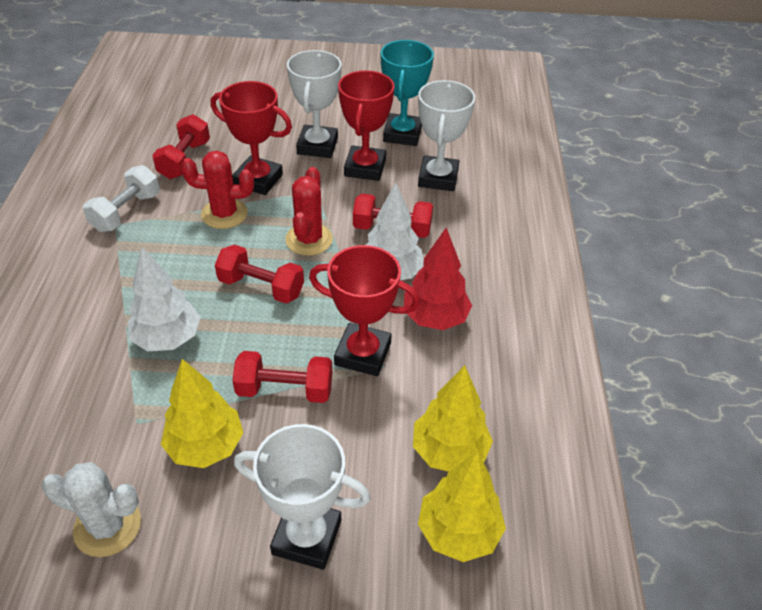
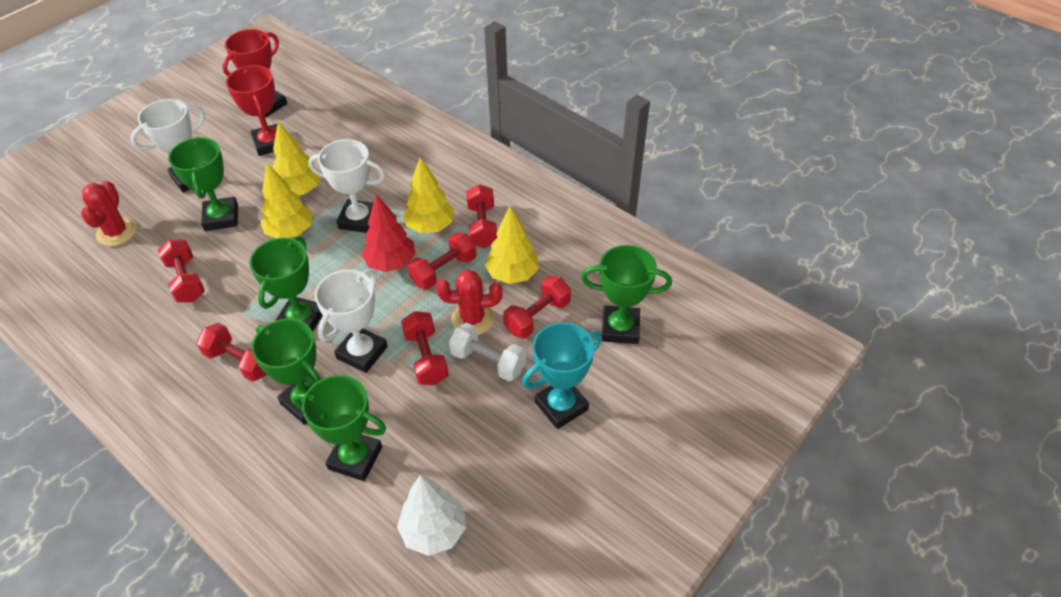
green trophy: none = 0 -> [168,137,238,231] [249,236,323,332] [251,318,321,425] [293,375,386,481] [581,245,672,344] = 5
red dumbbell: [152,114,210,179] [215,245,304,303] [232,351,332,403] [353,193,433,238] = 4 -> [158,239,205,302] [196,323,267,382] [401,311,449,385] [408,232,476,289] [466,184,497,248] [503,276,571,339] = 6
red trophy: [211,81,292,195] [309,245,420,376] [338,70,395,181] = 3 -> [222,29,287,118] [226,65,277,156] = 2
white cactus: [41,462,141,557] = 1 -> none = 0
white tree: [128,247,201,351] [365,182,424,280] = 2 -> [397,475,466,556] = 1
yellow tree: [161,359,244,468] [413,365,493,472] [418,451,506,562] = 3 -> [260,163,313,238] [272,122,320,195] [403,157,454,234] [485,206,539,284] = 4

